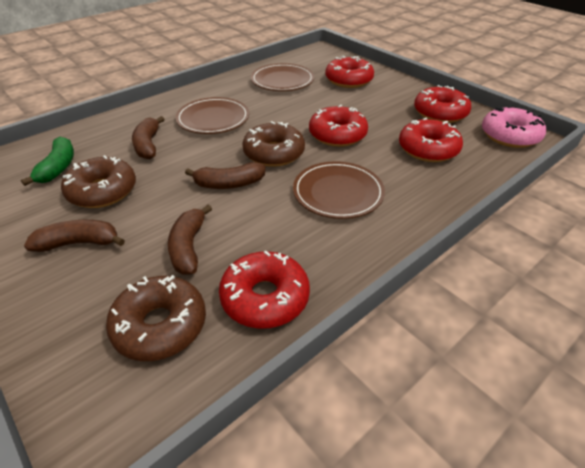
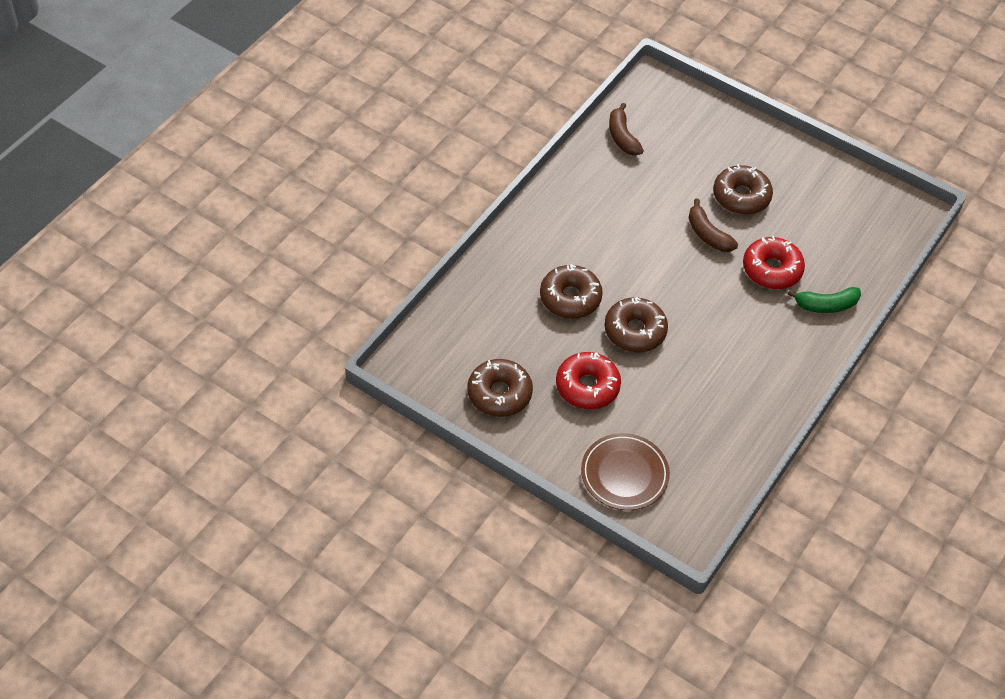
brown banana: [24,220,125,252] [132,116,165,159] [168,205,212,275] [185,162,266,189] = 4 -> [609,103,644,156] [688,199,738,252] = 2
brown donut: [61,155,136,208] [106,275,206,361] [242,121,305,167] = 3 -> [467,359,533,417] [540,264,603,319] [604,297,668,352] [713,164,773,215] = 4
brown plate: [175,97,249,134] [251,63,314,91] [293,161,385,219] = 3 -> [581,433,670,510] = 1
pink donut: [482,106,546,148] = 1 -> none = 0
red donut: [219,251,310,329] [309,105,368,147] [325,56,374,88] [399,118,463,162] [414,85,471,123] = 5 -> [556,352,621,409] [743,236,805,289] = 2

